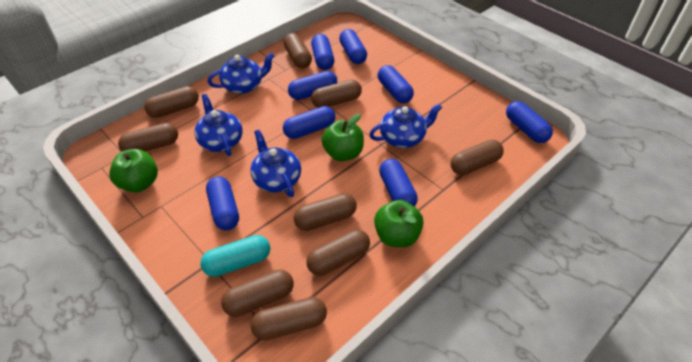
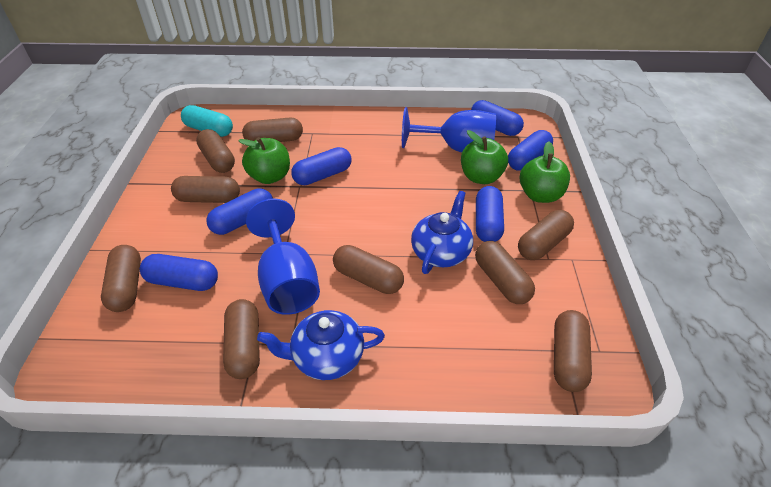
blue capsule: [206,176,239,230] [283,106,335,139] [288,71,337,100] [311,34,334,70] [339,29,367,64] [378,65,414,103] [379,159,418,207] [506,101,553,143] = 8 -> [140,254,218,291] [206,188,273,235] [291,147,352,185] [471,100,524,136] [476,186,504,242] [508,130,553,171] = 6
blue goblet: none = 0 -> [246,198,320,315] [402,107,496,152] = 2
blue teapot: [194,94,243,156] [208,52,275,94] [250,130,301,197] [369,104,442,148] = 4 -> [257,310,385,380] [411,191,473,274] = 2

